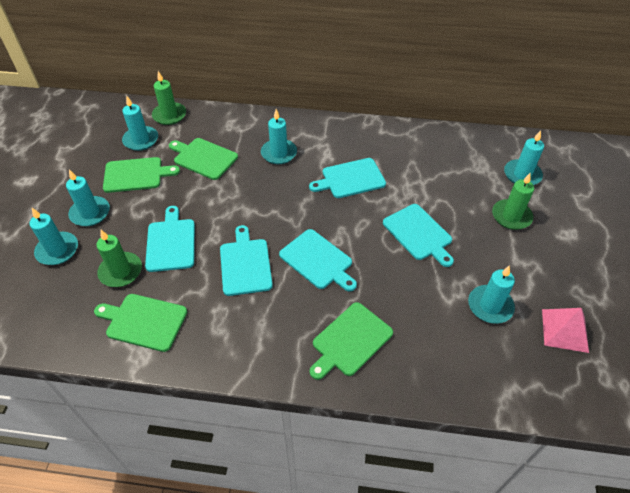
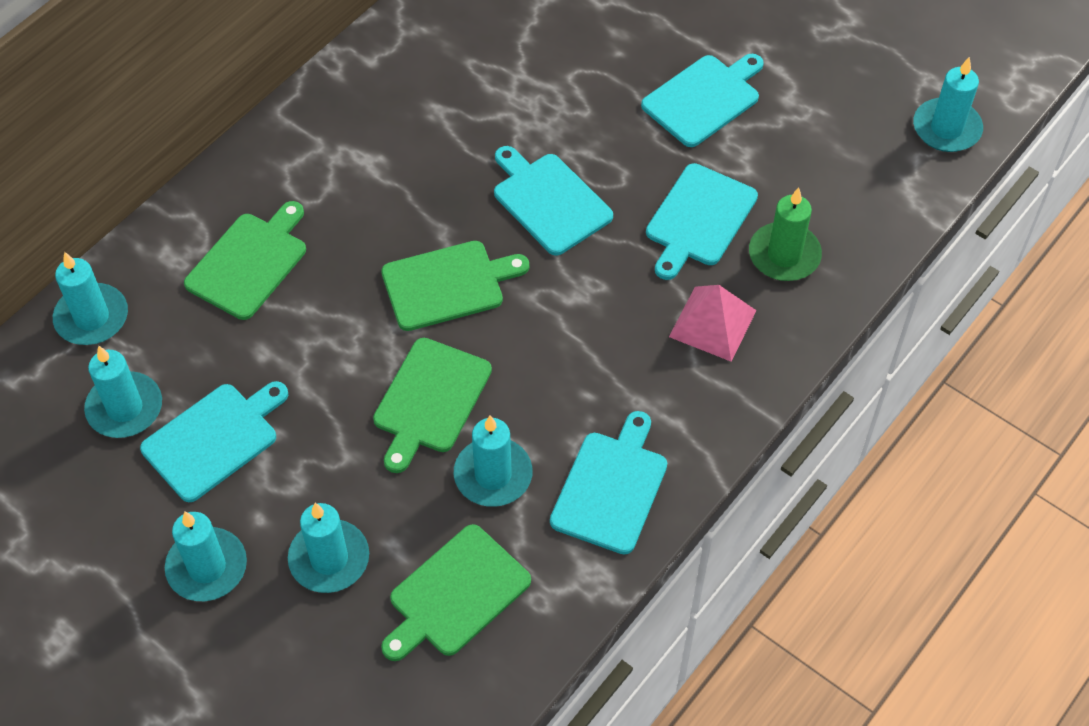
green candle: [96,230,142,287] [152,71,186,125] [492,173,534,230] = 3 -> [749,187,822,281] = 1

